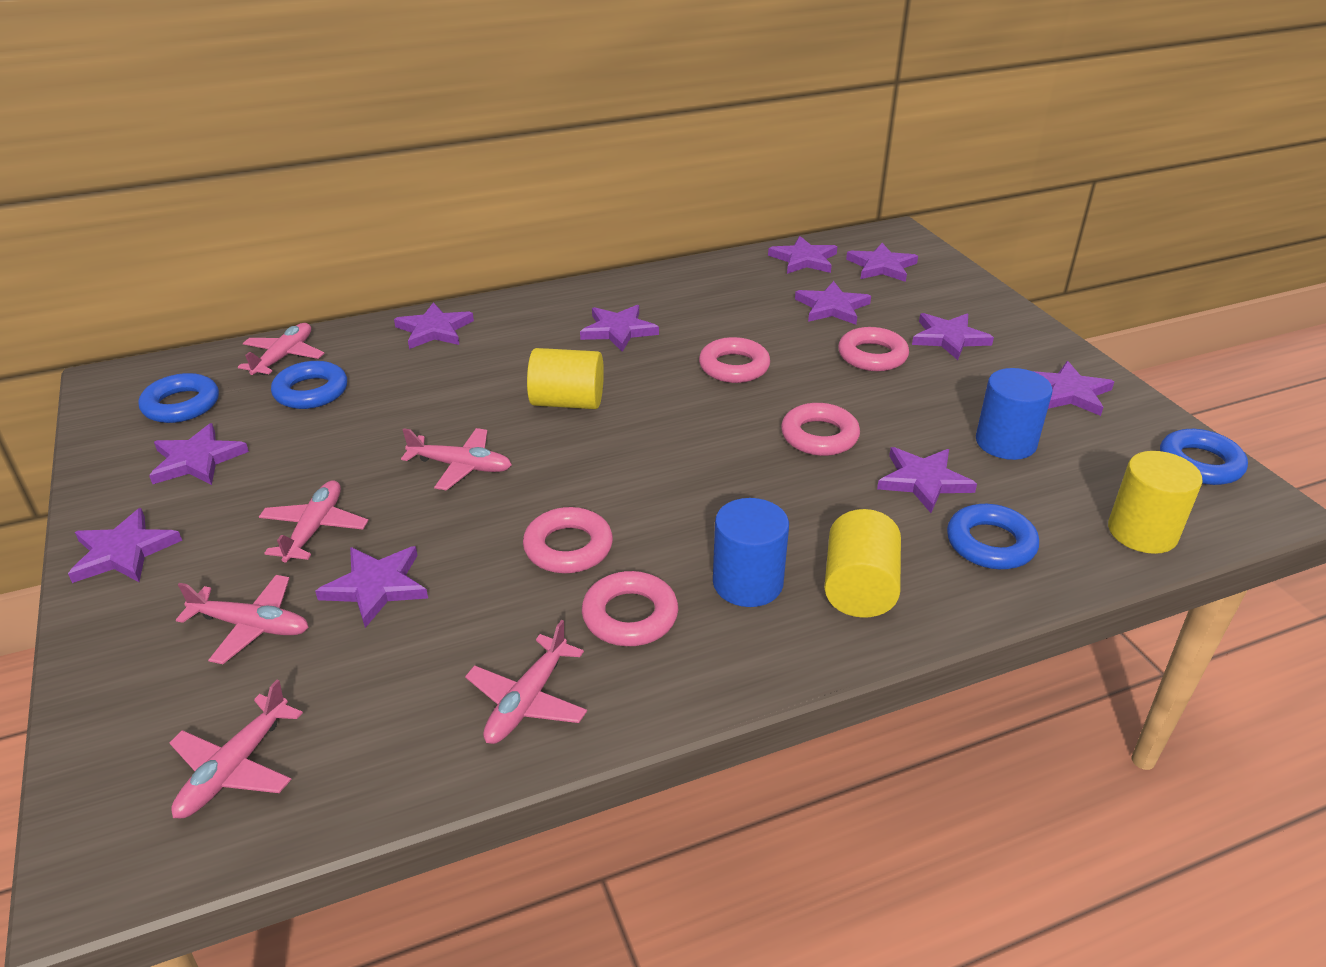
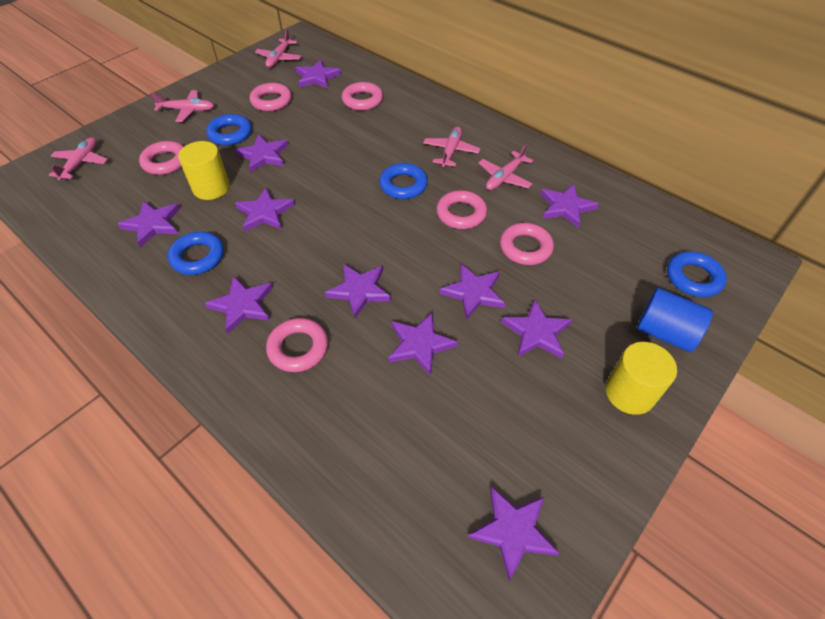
blue cylinder: [713,498,789,607] [976,368,1052,460] = 2 -> [637,288,713,352] = 1
pink plane: [169,680,303,819] [176,575,308,664] [238,323,325,375] [259,480,369,562] [401,428,512,491] [465,620,587,744] = 6 -> [49,137,108,180] [151,90,214,122] [255,29,302,68] [423,127,481,167] [478,144,533,190] = 5
pink ring: [523,507,613,573] [582,571,678,646] [699,337,770,383] [781,403,860,456] [838,327,909,371] = 5 -> [139,141,184,175] [250,83,292,111] [266,318,328,372] [342,82,383,111] [436,190,487,229] [500,223,554,265] = 6
yellow cylinder: [527,348,604,409] [824,509,901,618] [1108,451,1203,554] = 3 -> [178,141,230,200] [605,342,677,415] = 2

